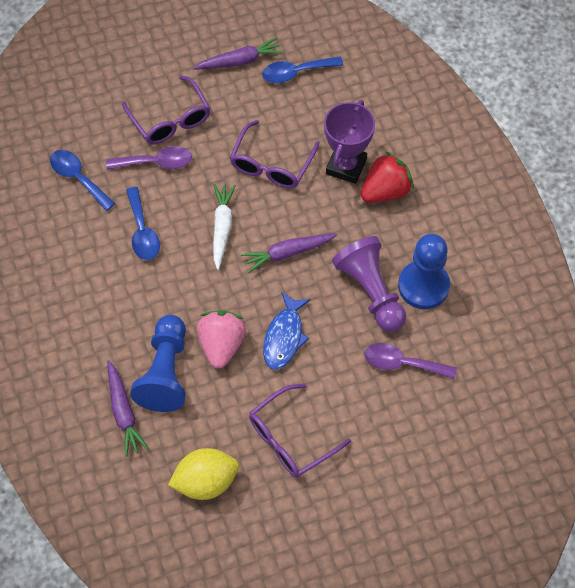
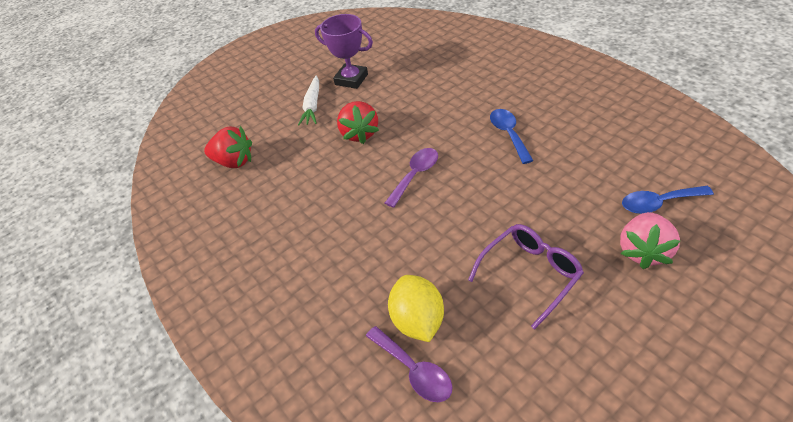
blue fish: [263,292,311,370] = 1 -> none = 0
blue pawn: [130,315,186,412] [398,234,450,309] = 2 -> none = 0
blue spoon: [50,150,115,211] [126,187,160,260] [262,56,343,83] = 3 -> [490,109,533,164] [622,186,714,214] = 2
purple carrot: [107,360,149,457] [193,37,283,69] [241,233,337,273] = 3 -> none = 0
purple glasses: [122,75,210,144] [230,120,320,189] [249,384,351,478] = 3 -> [468,224,584,329] = 1
purple pawn: [332,236,406,332] = 1 -> none = 0
red strawberry: [361,152,414,203] = 1 -> [204,126,252,168] [337,101,379,144] = 2

